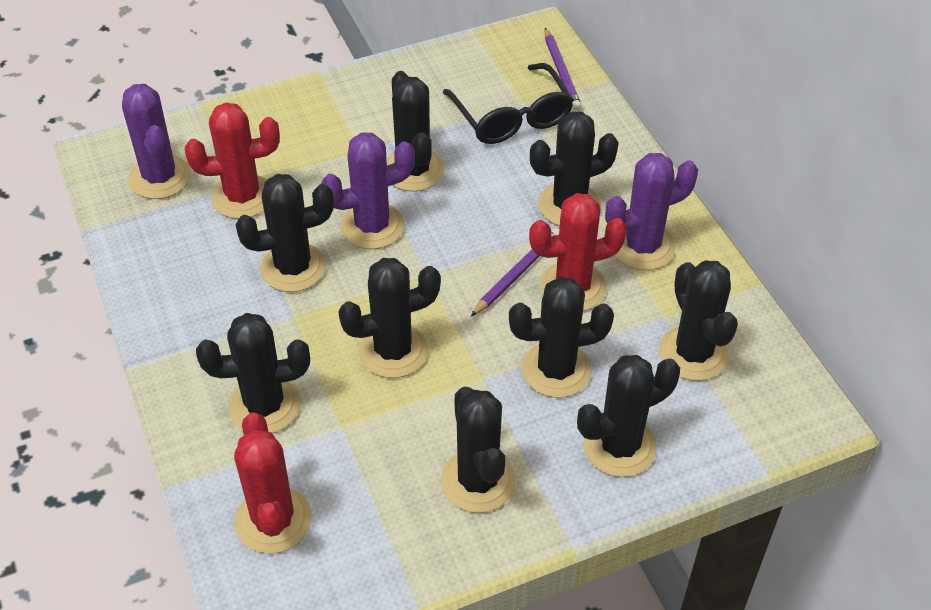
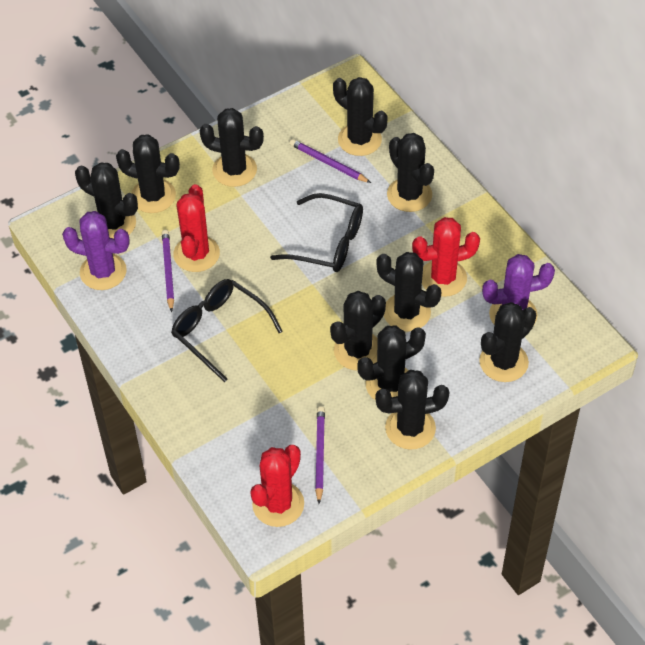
black cactus: [196,313,310,433] [235,174,334,292] [339,258,441,378] [386,71,444,192] [441,387,516,513] [509,277,614,398] [530,112,619,226] [577,355,680,477] [659,260,738,381] = 9 -> [75,162,138,238] [116,134,180,213] [199,108,264,187] [330,291,386,371] [333,77,388,156] [357,325,426,400] [375,370,450,450] [376,252,442,332] [387,133,434,212] [479,302,536,382] = 10
black glasses: [443,63,574,144] = 1 -> [171,279,283,382] [270,193,363,272] = 2
purple cactus: [122,84,191,199] [321,132,415,249] [605,153,698,270] = 3 -> [62,211,130,290] [482,254,555,325] = 2
purple pencil: [471,228,559,316] [545,28,581,111] = 2 -> [162,230,174,312] [290,139,371,183] [315,407,325,504] = 3

